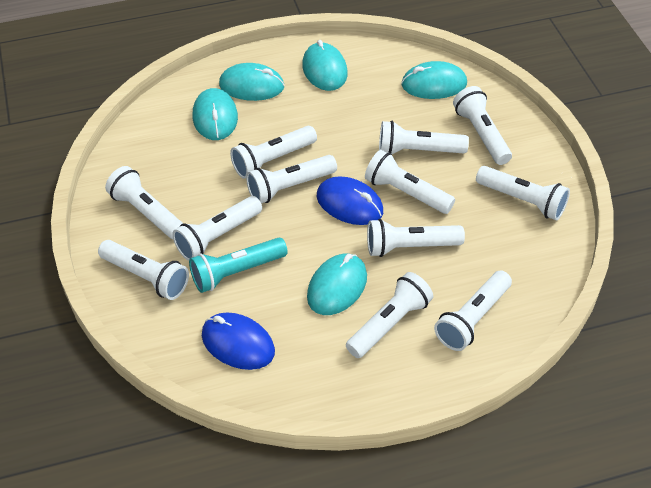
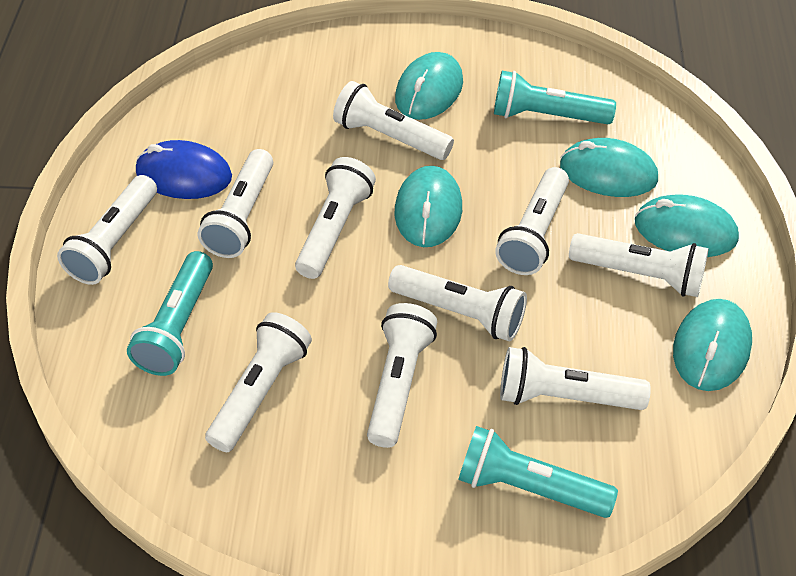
blue mouse: [202,312,275,370] [317,177,383,225] = 2 -> [136,140,232,199] = 1
turquoise flashlight: [189,238,288,293] = 1 -> [127,251,213,376] [458,426,618,518] [494,71,616,124] = 3
white flashlight: [98,240,189,300] [105,166,184,239] [172,196,262,261] [230,126,317,179] [246,155,337,203] [346,272,433,358] [365,150,455,214] [367,219,465,257] [379,121,469,154] [434,270,512,351] [453,86,512,165] [476,166,570,220] = 12 -> [57,175,157,285] [198,149,273,258] [205,312,312,452] [295,157,376,279] [333,81,454,160] [367,303,437,448] [388,265,527,342] [495,167,569,275] [500,347,651,410] [569,233,709,297] = 10

